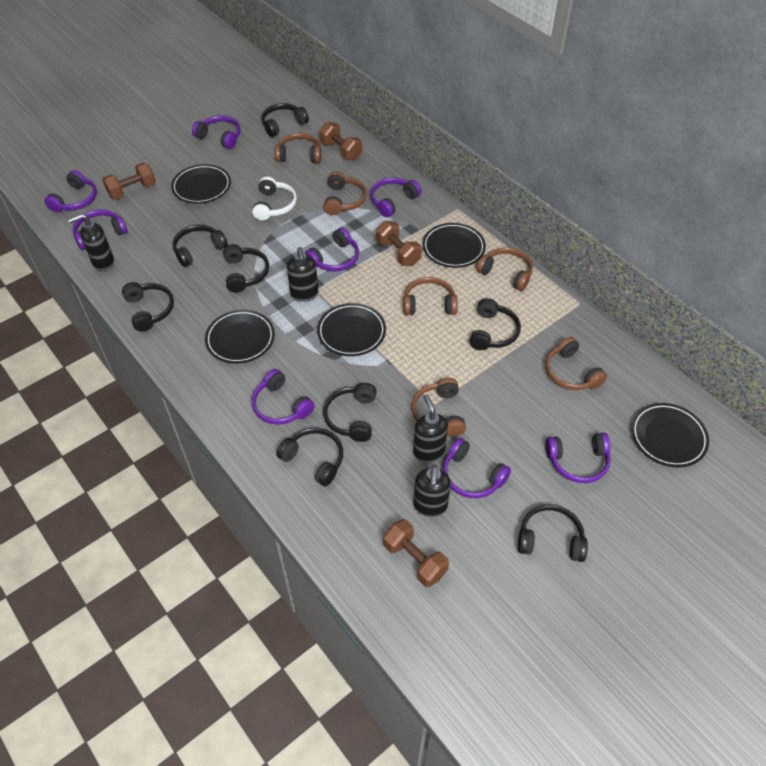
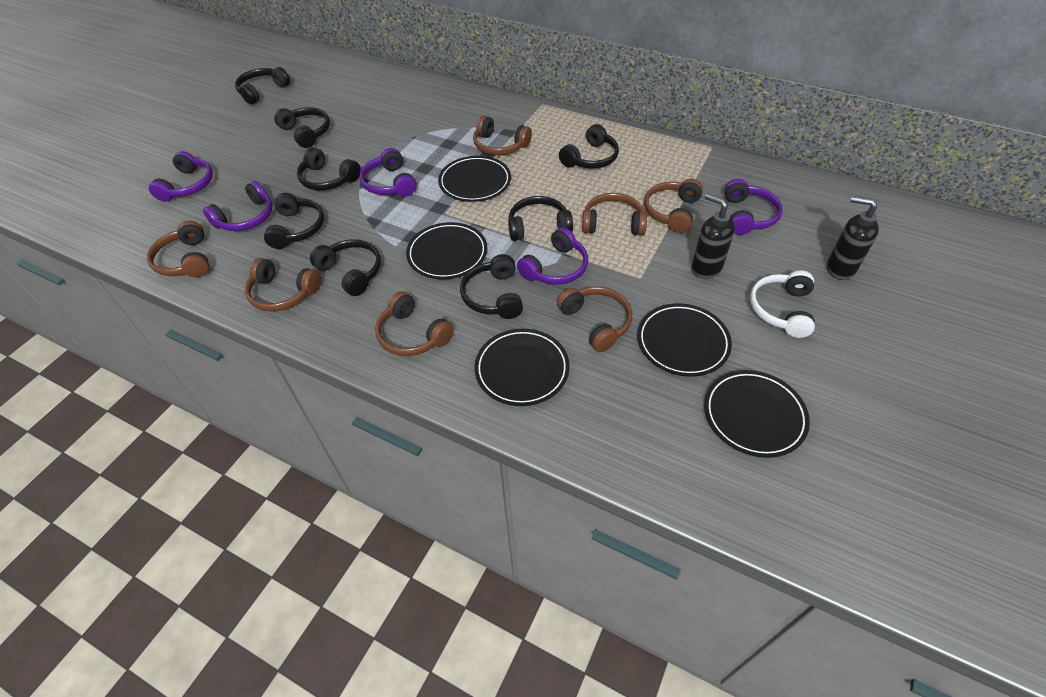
black soap dispenser: [68,214,114,271] [287,247,319,302] [413,394,448,463] [413,465,451,517] = 4 -> [691,193,735,279] [827,196,879,280] = 2
brown dumbbell: [103,163,156,200] [319,122,362,160] [376,221,422,266] [383,519,449,587] = 4 -> none = 0
brown headphones: [275,133,321,163] [324,172,367,215] [403,277,458,315] [411,378,466,436] [477,247,533,291] [546,337,607,390] = 6 -> [147,221,209,277] [245,258,321,312] [375,292,454,356] [473,116,532,155] [557,286,632,352] [582,193,647,236] [644,179,703,233] = 7
purple headphones: [44,170,97,212] [73,209,128,250] [192,115,241,149] [252,369,315,425] [305,228,359,272] [370,177,421,217] [443,438,511,498] [545,433,611,483] = 8 -> [149,151,213,202] [203,181,273,231] [359,148,417,197] [517,227,588,285] [724,179,783,235] = 5

